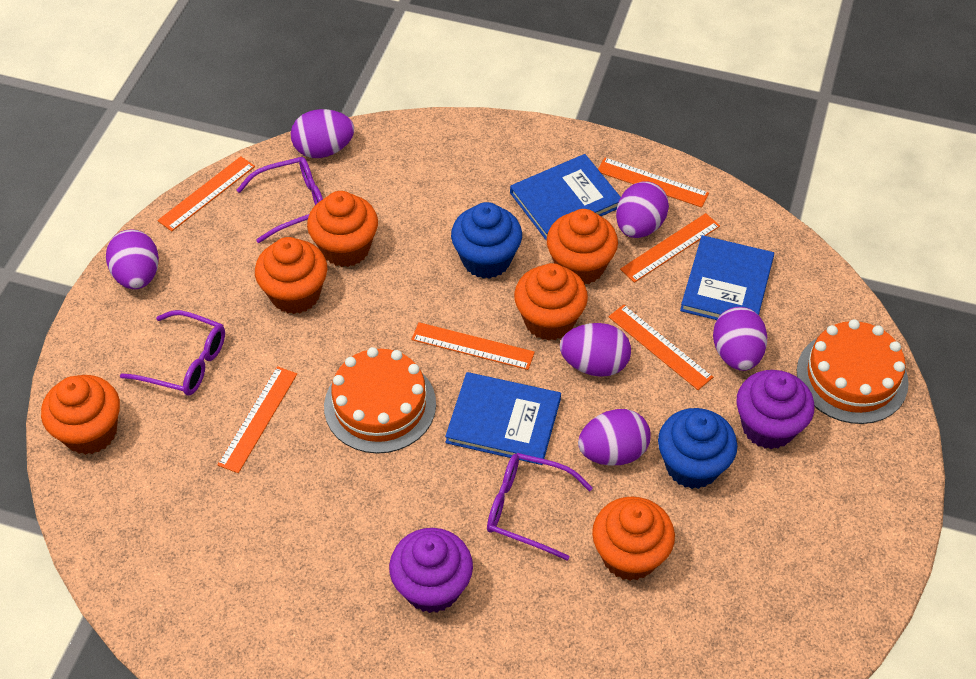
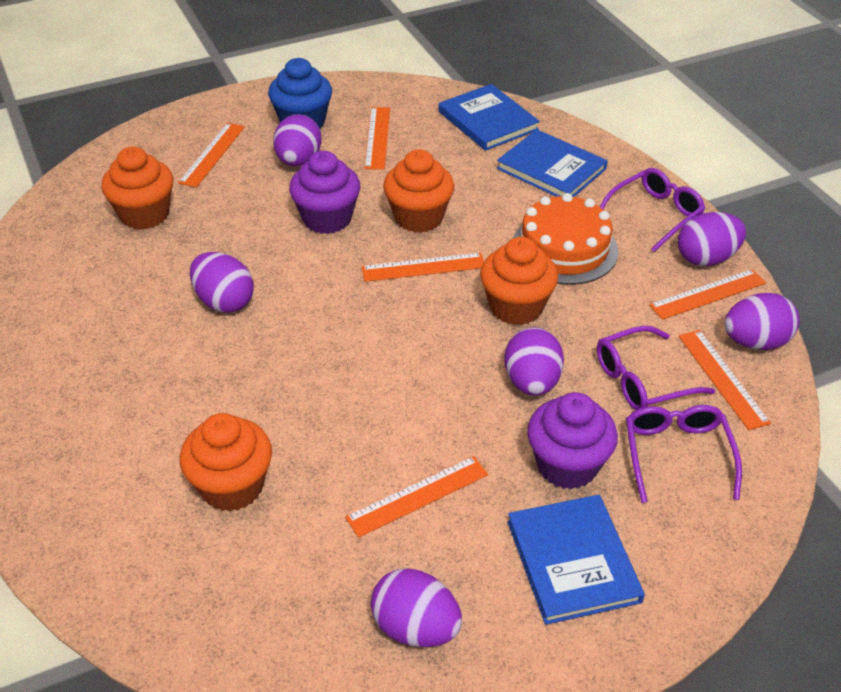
blue cupcake: [451,202,522,279] [658,408,737,489] = 2 -> [268,58,332,129] = 1
orange cake: [324,347,436,453] [797,319,909,424] = 2 -> [512,193,619,285] = 1
orange cupcake: [41,375,120,455] [255,237,327,314] [307,191,378,267] [514,263,588,341] [547,209,618,284] [592,496,675,581] = 6 -> [101,147,173,230] [180,413,272,511] [383,149,454,233] [480,237,558,325] = 4

